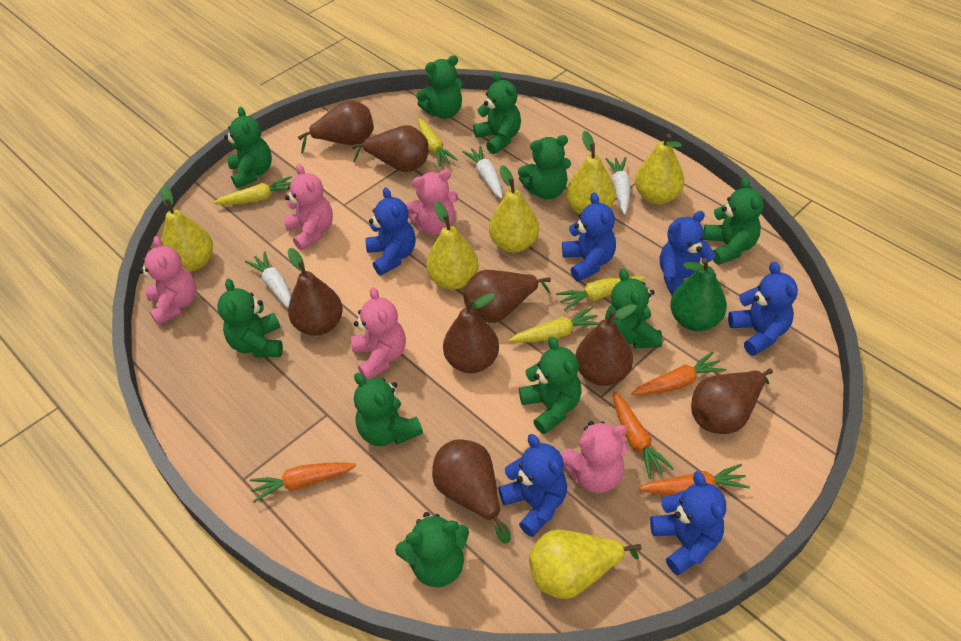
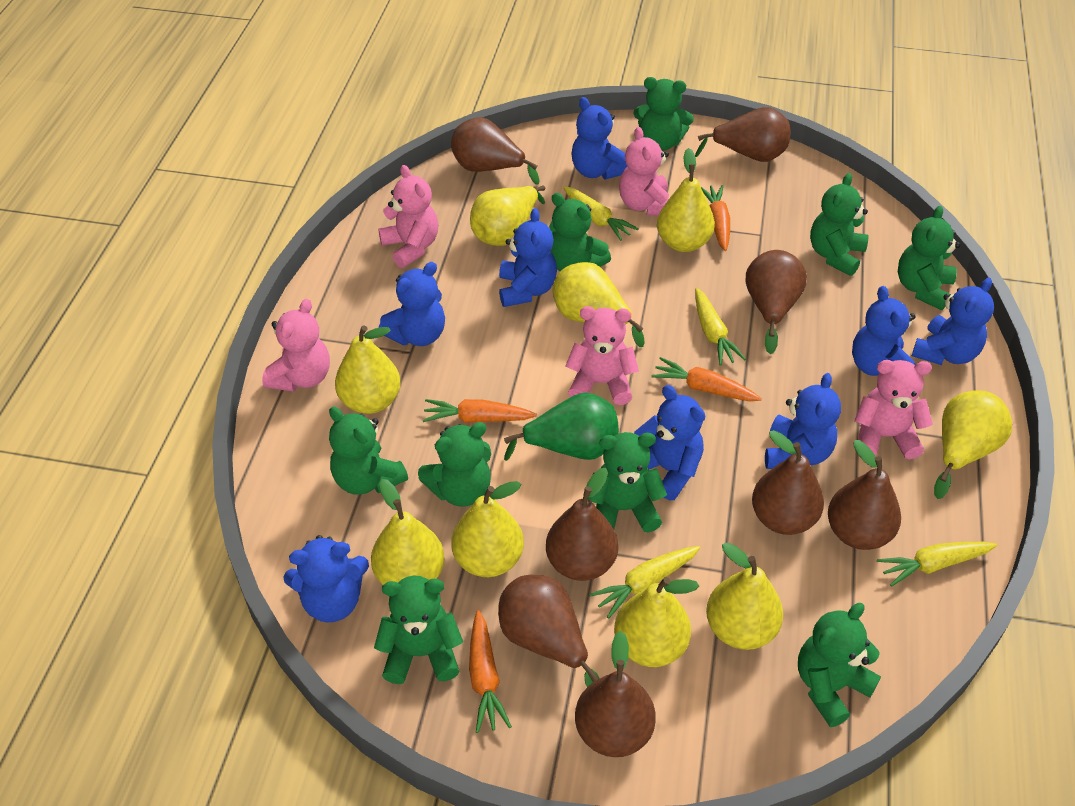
blue teddy bear: [365,187,416,275] [498,434,567,537] [562,193,616,281] [650,471,726,575] [659,211,716,295] [728,261,798,356] = 6 -> [283,535,369,623] [379,262,445,346] [499,208,557,307] [571,97,628,179] [634,385,705,500] [765,373,841,469] [852,286,916,376] [912,278,994,365] = 8
green teddy bear: [217,279,283,357] [224,107,272,188] [354,373,423,446] [395,512,469,587] [416,55,463,119] [473,72,521,154] [518,135,571,200] [519,337,582,435] [605,268,662,348] [704,177,764,265] = 10 -> [329,407,408,495] [374,576,463,684] [418,422,491,507] [549,193,611,271] [588,432,667,532] [633,77,694,151] [798,603,881,727] [810,173,868,276] [898,206,960,310] = 9
white carrot: [245,252,291,308] [462,146,502,199] [606,157,631,215] = 3 -> none = 0
yellow pear: [161,185,213,272] [427,202,479,290] [489,165,539,252] [529,529,642,599] [566,131,616,214] [635,134,684,204] = 6 -> [335,325,401,414] [371,479,445,585] [451,481,524,577] [470,185,545,246] [553,262,645,347] [614,577,699,667] [657,148,715,252] [706,543,783,650] [934,390,1012,499] = 9

